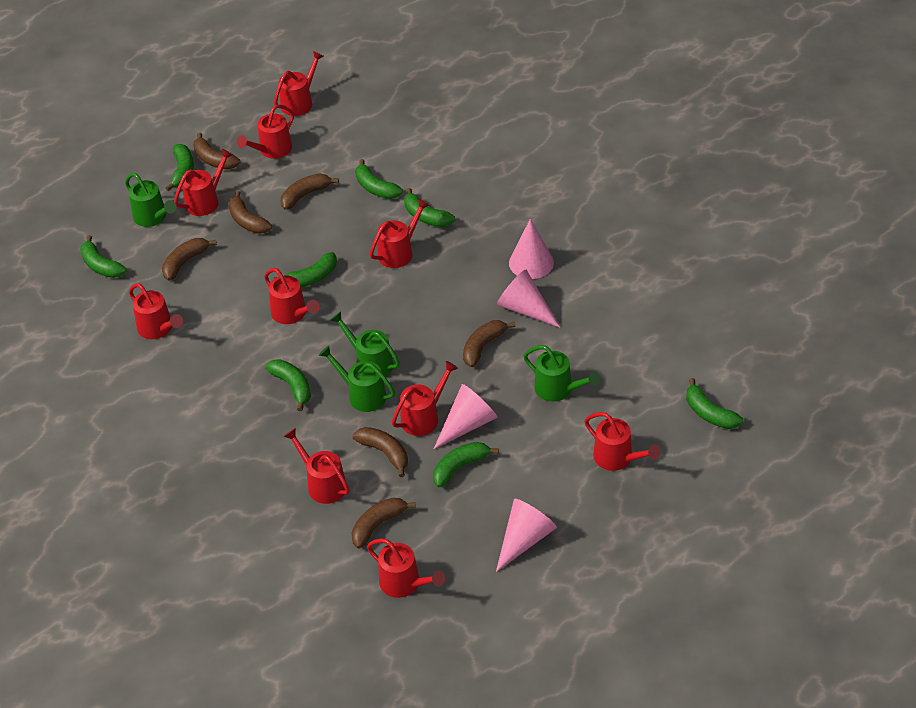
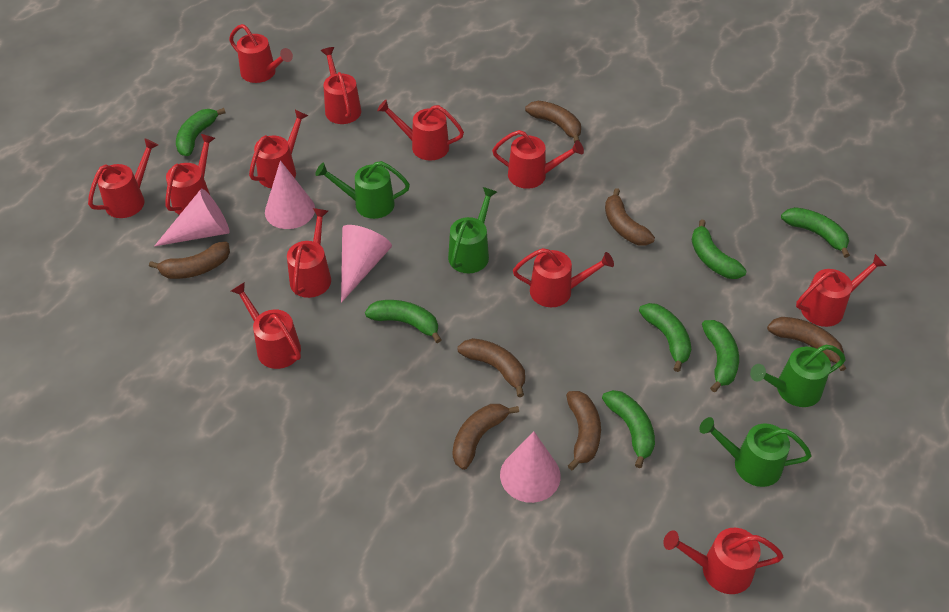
green banana: [80,235,127,278] [165,144,194,191] [265,359,311,411] [273,252,337,287] [355,159,403,199] [404,188,455,227] [433,442,499,487] [686,378,743,429] = 8 -> [176,108,226,156] [365,300,442,343] [602,390,655,468] [639,303,691,372] [691,219,747,279] [702,320,739,392] [781,207,850,258] = 7
red watering can: [129,283,183,339] [174,149,233,216] [237,104,294,159] [264,268,319,324] [274,51,324,116] [283,428,350,504] [367,538,445,598] [370,199,430,268] [392,361,458,436] [584,412,660,471] = 10 -> [88,138,158,218] [166,134,215,215] [229,24,293,83] [231,282,301,369] [249,110,308,188] [287,208,331,298] [321,47,361,124] [377,100,464,161] [492,130,584,189] [513,248,614,307] [663,528,783,594] [796,254,886,327] = 12

